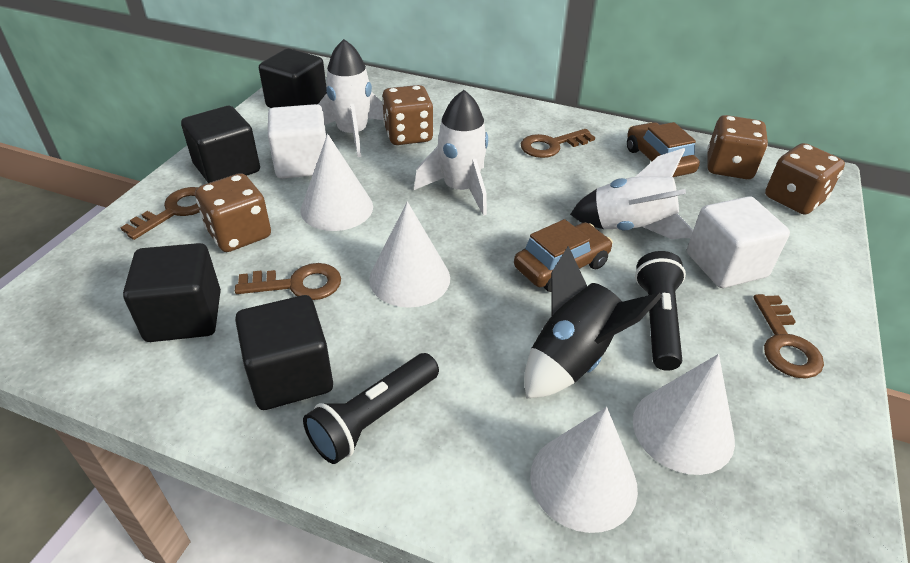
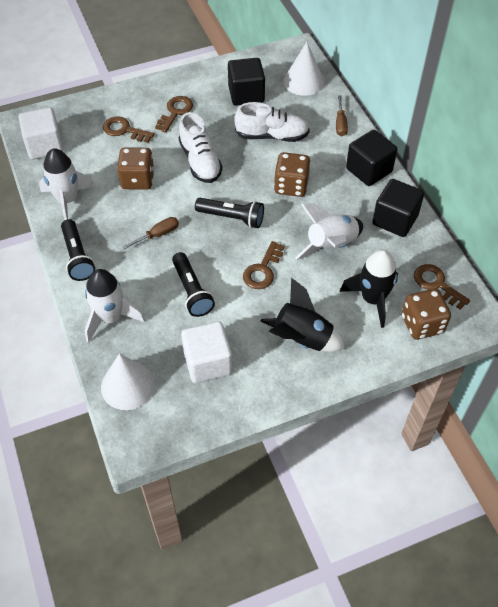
black cube: [123,243,221,342] [181,106,260,183] [235,295,333,410] [259,48,327,108] = 4 -> [228,58,265,106] [346,130,397,186] [372,179,424,237] = 3
black flashlight: [303,353,439,464] [635,251,686,371] = 2 -> [61,219,95,281] [172,252,215,317] [195,198,264,228] = 3
black rocket: [524,246,663,399] = 1 -> [261,278,345,352] [340,250,398,328] = 2
brown car: [514,219,613,292] [627,122,700,177] = 2 -> none = 0
brown dice: [195,173,271,252] [382,85,434,145] [707,115,768,179] [765,143,845,215] = 4 -> [117,147,154,190] [274,152,311,197] [402,289,451,340] = 3
brown screwdriver: none = 0 -> [122,217,179,249] [336,96,348,136] = 2
white cone: [301,134,373,231] [369,202,450,307] [530,407,638,533] [633,354,735,475] = 4 -> [101,353,155,410] [284,42,324,96] = 2
white shoe: none = 0 -> [178,112,223,183] [234,102,310,142] = 2

